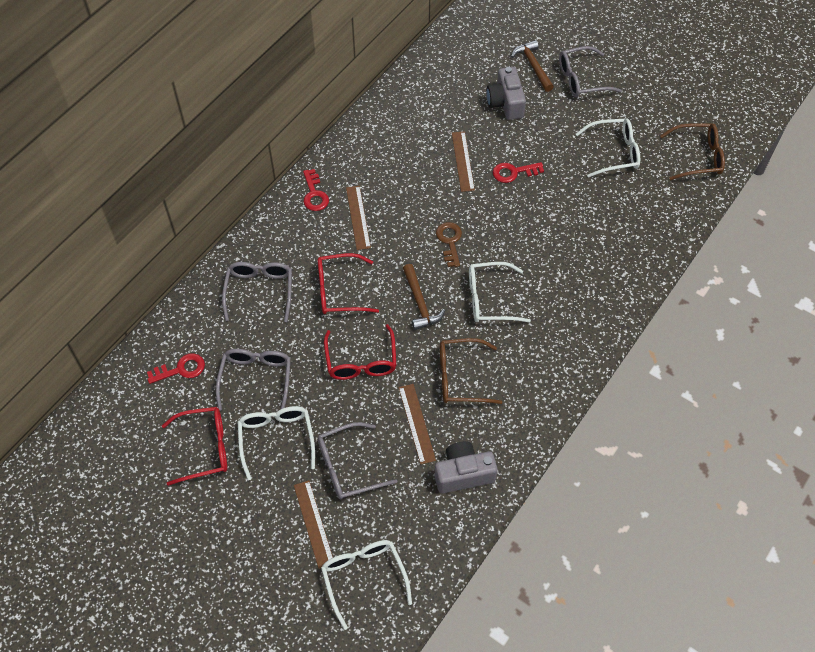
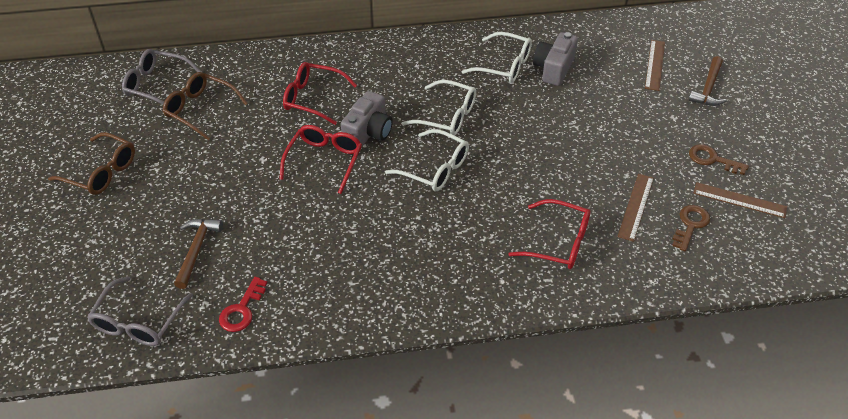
brown key: [436,222,462,267] = 1 -> [672,205,710,252] [689,144,749,175] = 2
brown ruler: [294,480,333,569] [346,186,371,250] [398,384,436,464] [452,131,475,192] = 4 -> [618,174,654,242] [645,40,665,91] [693,182,787,218] = 3
grey glasses: [216,349,291,411] [222,262,292,322] [318,422,397,500] [559,46,622,97] = 4 -> [87,276,193,346] [122,49,201,104] = 2
red key: [147,353,205,384] [303,169,329,211] [493,162,544,183] = 3 -> [219,277,267,332] = 1
white glasses: [238,406,315,480] [321,540,412,630] [469,262,531,323] [576,118,640,178] = 4 -> [385,129,469,191] [401,80,476,136] [462,32,532,83] = 3

